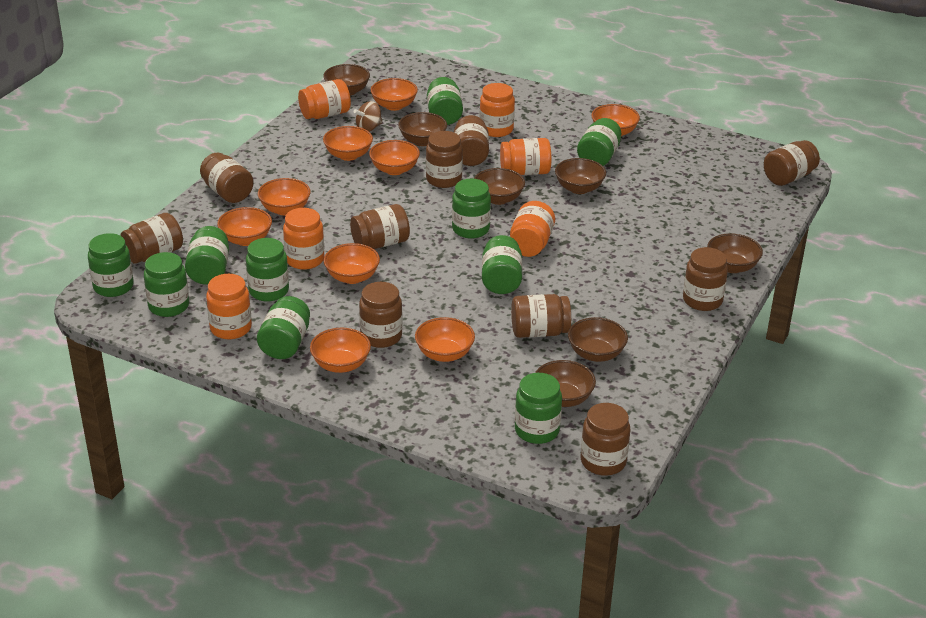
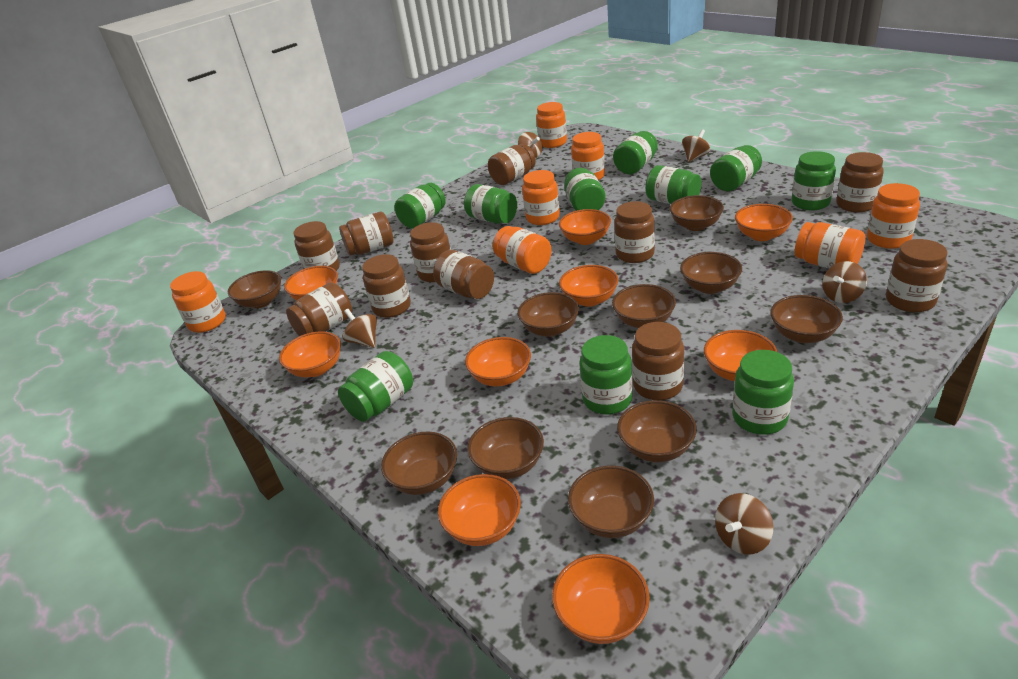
brown bowl: [323,64,370,96] [398,112,447,146] [474,168,525,205] [535,360,596,407] [555,158,606,194] [568,317,628,362] [707,233,763,273] = 7 -> [228,270,281,308] [381,432,457,495] [467,417,544,479] [518,292,579,337] [568,465,654,538] [612,284,676,328] [617,400,697,462] [670,195,724,231] [680,252,742,294] [770,295,843,343] = 10
brown jar: [120,213,183,264] [200,153,254,203] [350,204,410,249] [359,282,403,348] [426,131,463,188] [454,115,489,166] [511,294,571,338] [581,403,630,476] [683,247,728,311] [764,140,820,186] = 10 -> [286,282,352,336] [293,221,340,271] [339,212,394,256] [362,254,411,318] [410,222,451,282] [433,250,494,299] [488,144,536,185] [614,201,655,263] [632,322,684,400] [836,152,884,212] [886,239,947,313] = 11
brown spinning top: [354,101,382,132] = 1 -> [343,309,377,348] [518,132,542,158] [682,129,710,162] [715,493,773,554] [822,261,867,303] = 5
orange jar: [206,274,252,339] [283,208,324,270] [298,79,351,119] [480,83,515,137] [500,138,551,175] [510,201,555,257] = 6 -> [170,271,226,333] [493,226,551,274] [522,170,560,225] [536,102,567,148] [571,132,605,180] [795,222,866,268] [867,183,920,249] = 7

